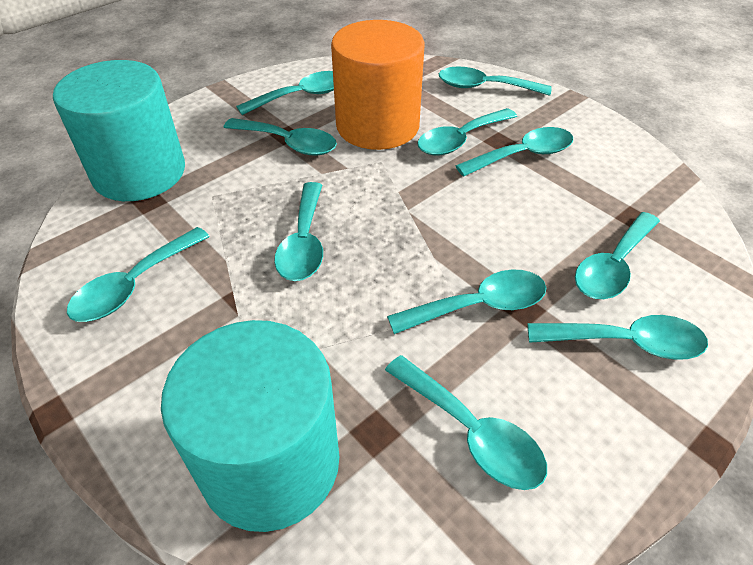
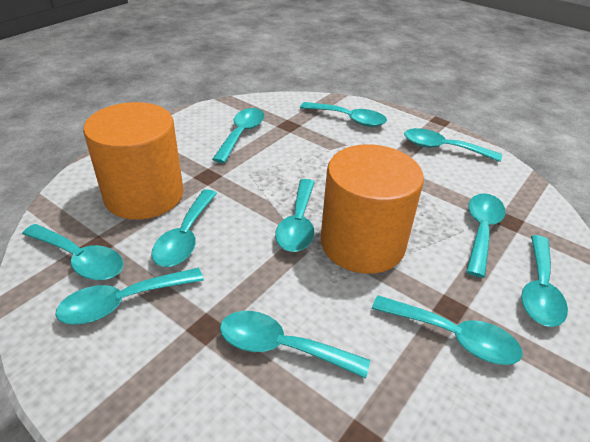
orange cylinder: [331,20,425,150] = 1 -> [83,102,183,220] [321,144,424,274] = 2
turquoise cylinder: [53,60,185,201] [161,320,339,532] = 2 -> none = 0

